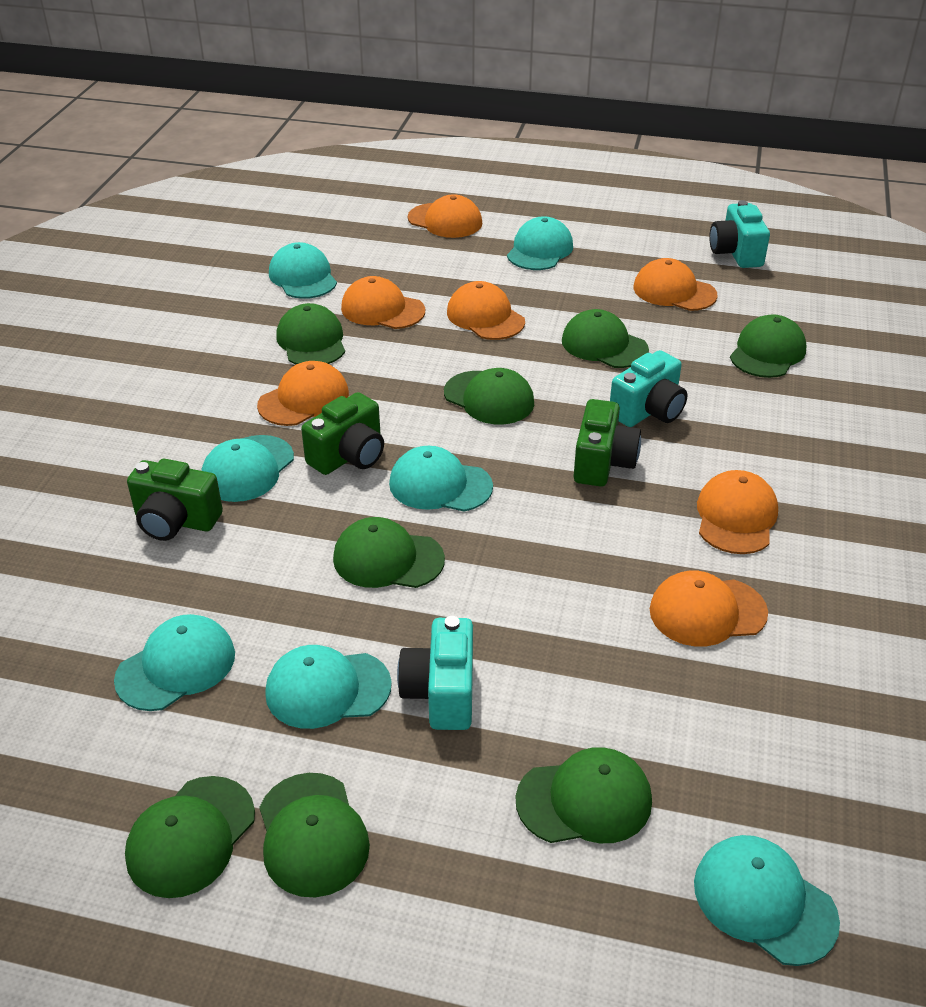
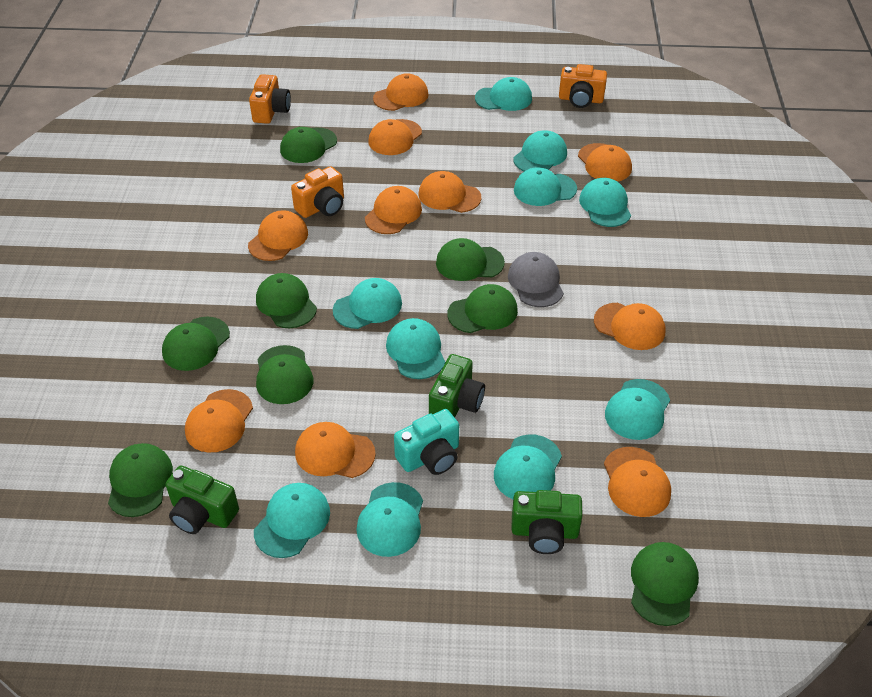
grey cap: none = 0 -> [508,252,564,307] = 1
orange camera: none = 0 -> [249,74,291,124] [291,166,344,218] [559,64,607,108] = 3
orange cap: [257,361,349,426] [341,276,425,329] [408,194,482,238] [447,281,525,340] [633,258,718,311] [650,570,768,647] [697,470,778,554] = 7 -> [185,389,253,452] [248,210,308,261] [295,422,376,478] [365,186,422,234] [369,119,422,155] [373,73,429,111] [419,171,481,213] [578,143,632,182] [594,303,665,350] [604,447,671,517] = 10
turquoise camera: [397,616,473,730] [610,350,687,427] [709,200,770,268] = 3 -> [394,409,459,475] = 1
turquoise cap: [114,614,235,711] [201,435,294,502] [265,645,392,729] [269,242,337,299] [389,446,493,512] [507,216,573,270] [694,835,840,966] = 7 -> [254,483,330,558] [333,278,402,329] [356,482,423,557] [386,318,445,379] [475,77,532,111] [494,434,562,499] [513,130,567,171] [514,167,577,206] [579,178,631,227] [605,379,670,440] = 10

